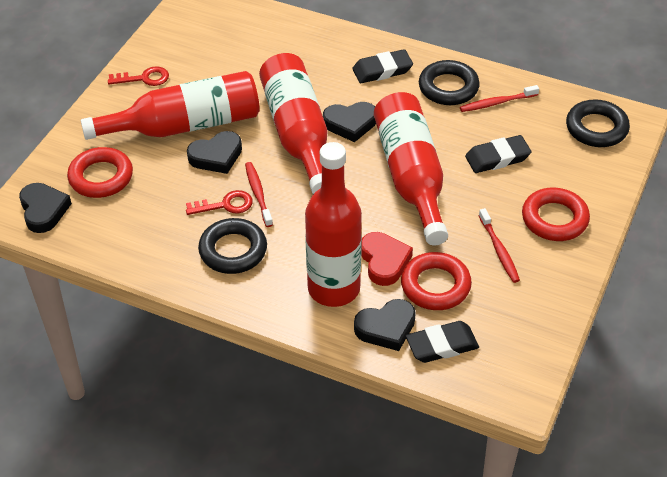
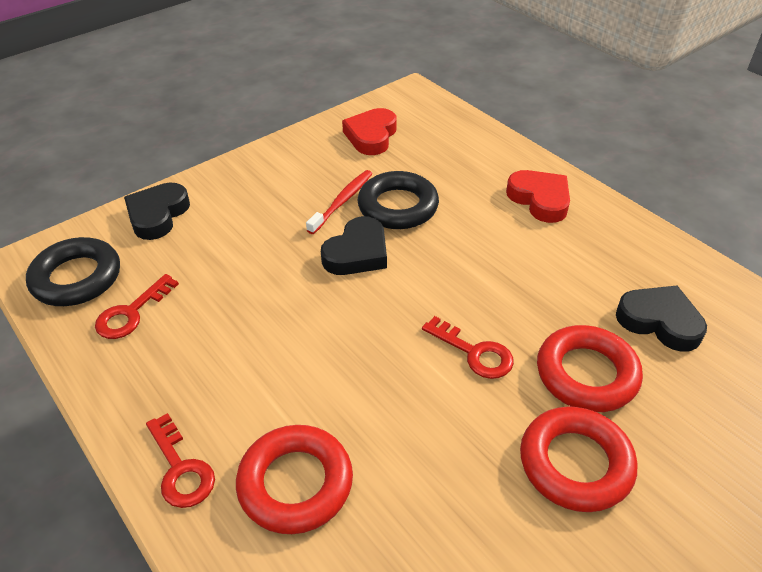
black eraser: [352,49,413,83] [406,321,479,363] [465,135,531,173] = 3 -> none = 0
black heart: [19,183,72,233] [187,131,242,174] [323,102,376,142] [354,299,416,351] = 4 -> [124,183,190,240] [321,216,387,275] [616,285,707,352] = 3
black ring: [198,218,267,274] [419,60,480,105] [566,99,630,147] = 3 -> [26,237,120,306] [358,171,439,229] = 2
red bottle: [81,71,260,140] [259,53,327,194] [305,142,362,307] [374,92,448,245] = 4 -> none = 0
red heart: [361,232,413,286] = 1 -> [342,108,397,155] [506,170,570,223] = 2
red key: [108,66,169,86] [186,190,253,215] = 2 -> [95,274,179,339] [146,413,215,508] [422,316,514,379] = 3
red toothbrush: [245,162,273,227] [460,85,539,112] [479,208,520,283] = 3 -> [306,170,372,234] = 1

